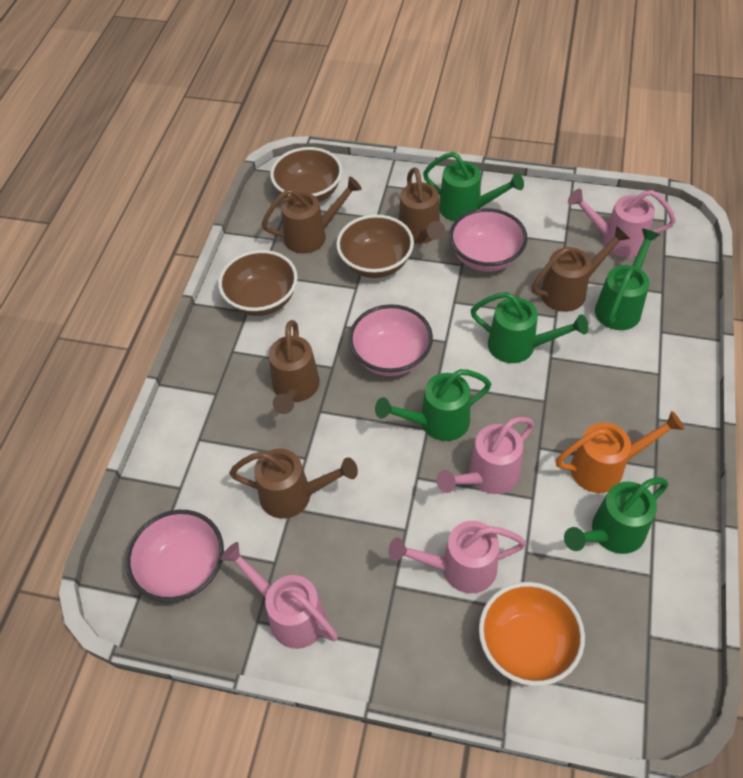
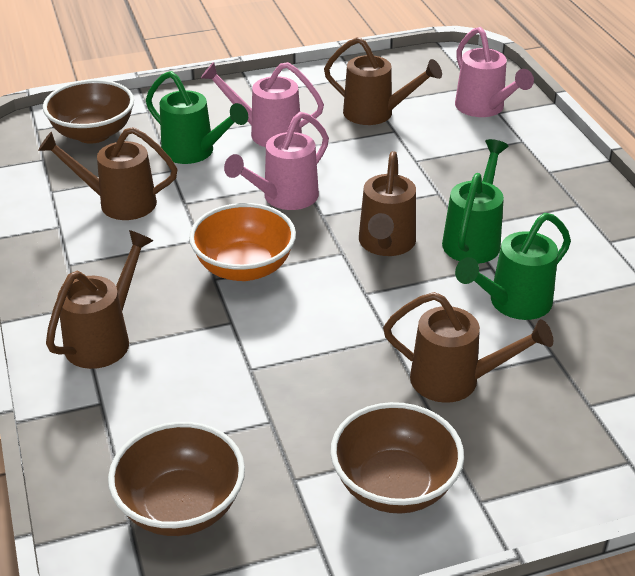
green watering can: [375,369,491,441] [423,152,524,221] [470,292,589,363] [564,478,668,554] [595,228,660,330] = 5 -> [146,71,248,164] [442,139,508,264] [455,213,571,320] = 3
orange watering can: [556,411,684,493] = 1 -> none = 0
pink bowl: [126,510,224,602] [349,304,433,376] [449,208,527,272] = 3 -> none = 0
pink watering can: [221,542,338,649] [388,521,526,593] [436,417,535,494] [568,189,676,258] = 4 -> [201,62,324,147] [224,112,329,210] [455,27,534,117] = 3

